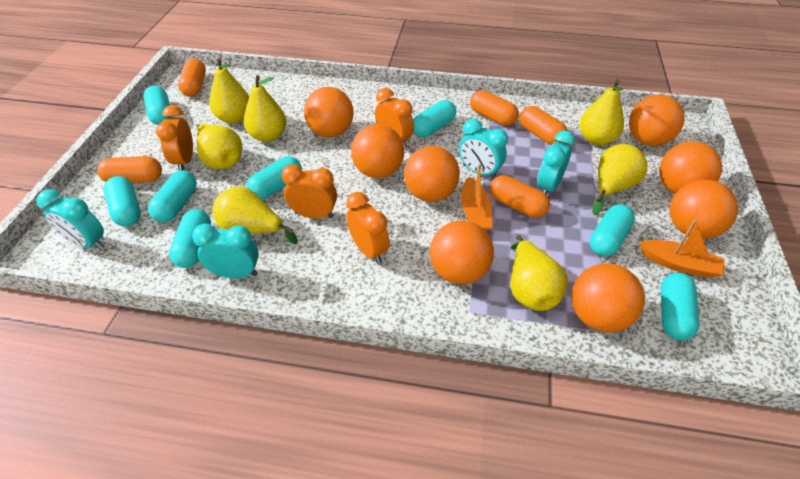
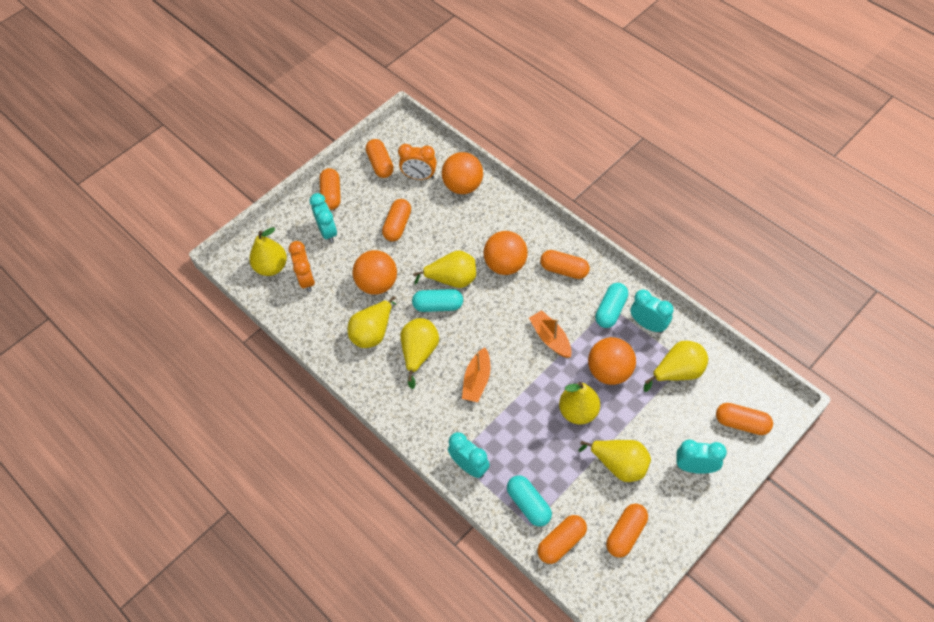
orange ball: [304,87,354,137] [351,124,404,178] [404,146,460,202] [430,220,494,284] [571,264,645,332] [629,95,685,146] [660,141,722,194] [670,180,738,239] = 8 -> [353,250,397,295] [442,152,483,194] [484,231,527,275] [588,337,636,385] = 4
orange capsule: [97,156,162,183] [178,58,206,97] [470,90,519,126] [490,175,550,218] [519,106,568,145] = 5 -> [320,168,341,210] [366,139,394,178] [382,199,411,241] [537,515,587,564] [540,250,590,279] [606,504,648,558] [716,403,773,435] = 7
orange clock: [156,105,193,171] [282,164,337,218] [346,192,390,264] [375,88,414,149] = 4 -> [288,241,315,292] [398,144,437,180] = 2
turquoise capsule: [104,176,141,226] [143,86,172,125] [148,170,197,222] [169,209,211,268] [246,156,302,200] [413,100,456,137] [590,204,635,256] [661,273,699,340] = 8 -> [412,289,463,312] [507,475,552,527] [595,283,628,328] = 3

